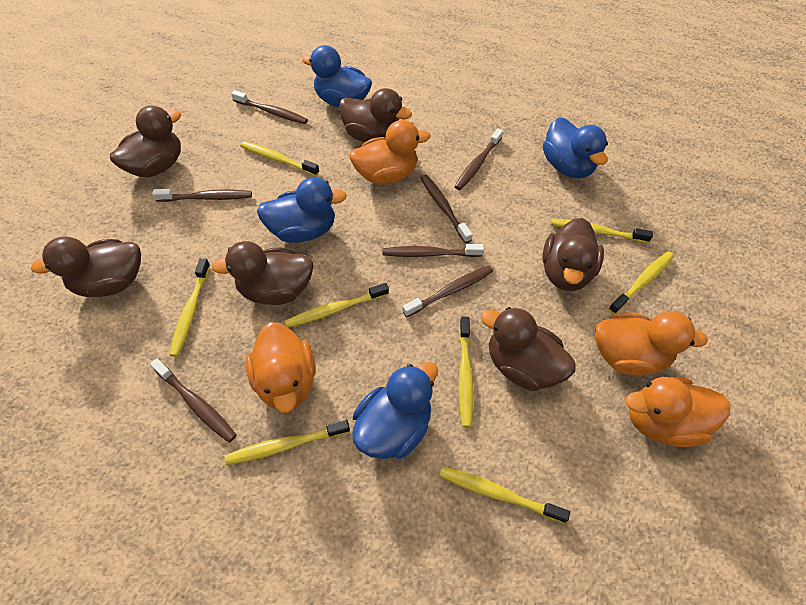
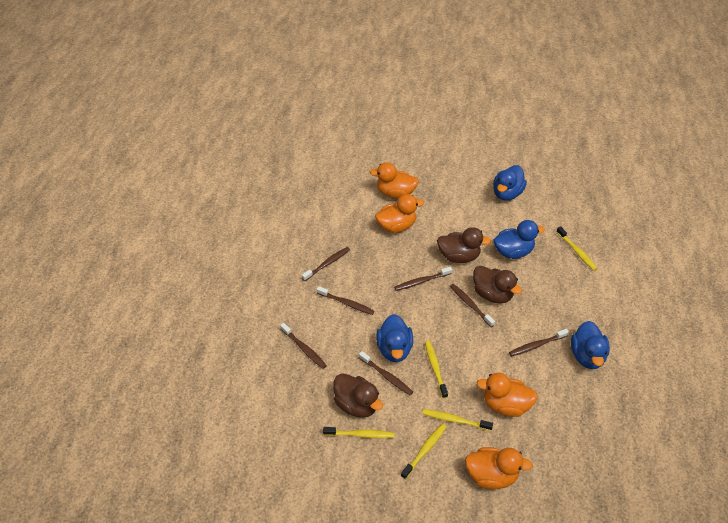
brown duck: [31,236,141,297] [110,106,181,177] [212,241,314,305] [339,88,412,142] [481,307,576,391] [542,218,604,291] = 6 -> [333,373,383,418] [437,227,491,263] [473,266,522,303] = 3
yellow toothbrush: [169,258,210,357] [225,420,350,465] [240,141,319,176] [285,283,389,328] [439,466,570,524] [458,317,474,427] [551,219,653,243] [608,251,674,314] = 8 -> [323,427,395,438] [401,423,447,479] [422,409,493,431] [425,341,448,398] [557,226,598,271] = 5

